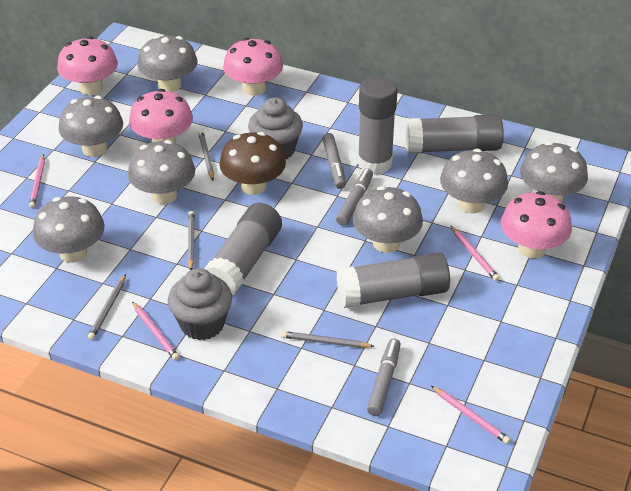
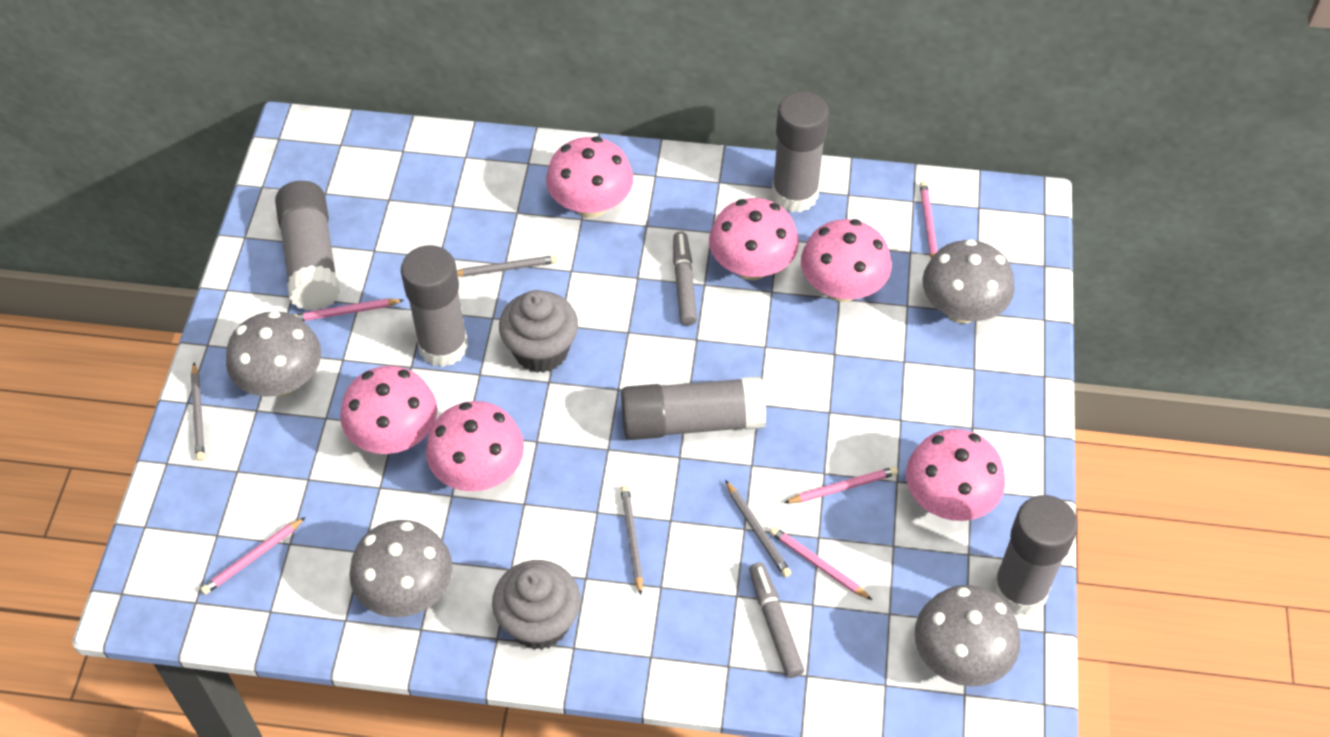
brown mushroom: [219,132,286,195] = 1 -> none = 0
grey glue stick: [204,203,282,295] [337,252,450,308] [358,76,398,175] [405,114,504,154] = 4 -> [275,181,340,311] [401,245,469,367] [621,376,766,440] [772,91,829,213] [993,495,1078,615] = 5
grey marker: [322,133,346,189] [336,169,373,226] [367,338,401,416] = 3 -> [673,231,697,325] [749,562,804,678] = 2
grey mushroom: [33,196,105,263] [59,96,123,157] [128,140,195,204] [137,35,197,92] [353,186,423,253] [440,149,508,214] [520,141,588,202] = 7 -> [226,311,321,397] [349,520,453,617] [914,585,1020,687] [922,239,1014,323] = 4
pink mushroom: [57,36,118,95] [129,89,193,143] [223,38,283,96] [501,191,572,258] = 4 -> [340,366,437,454] [426,401,524,491] [546,136,633,218] [709,198,799,280] [801,219,892,302] [906,429,1005,521] = 6
pink pencil: [29,154,45,208] [132,301,179,361] [431,386,511,444] [451,226,500,281] = 4 -> [200,517,306,595] [293,298,404,321] [770,526,872,600] [784,467,898,503] [920,181,937,259] = 5

